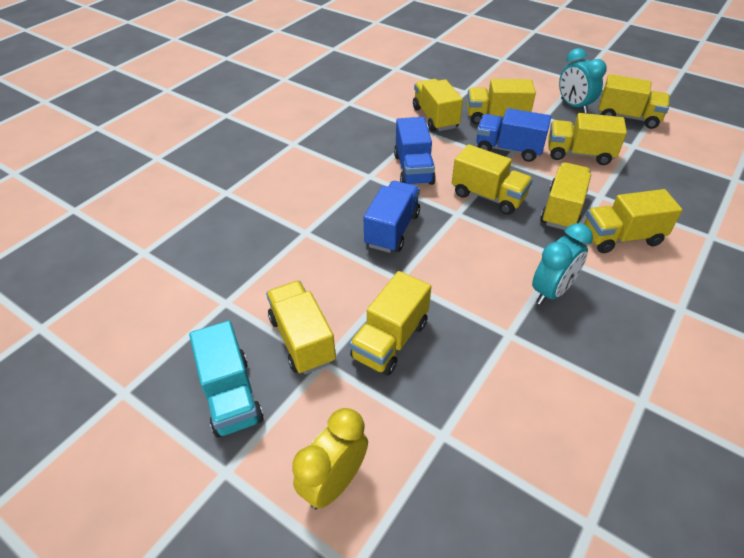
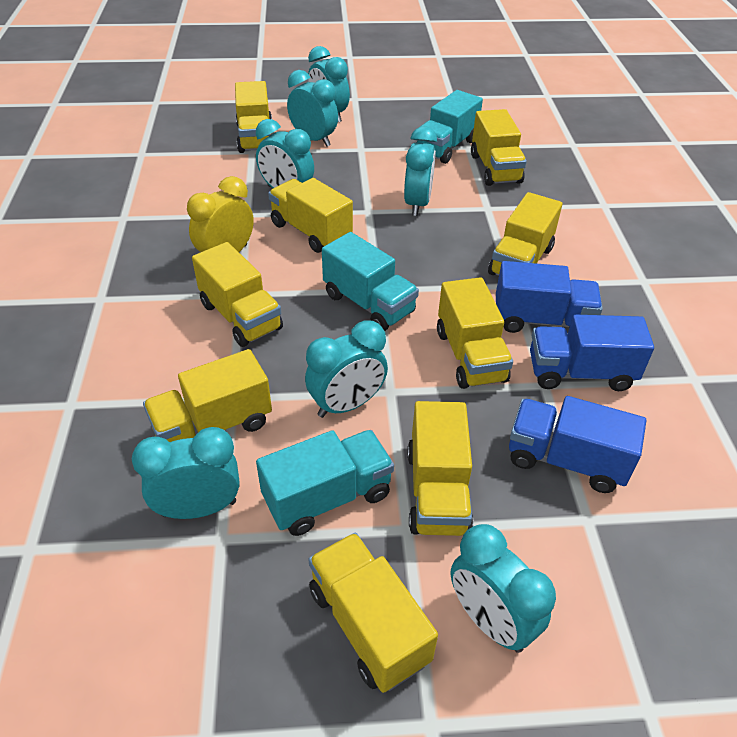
turquoise clock: [532,223,593,305] [559,48,607,113] = 2 -> [132,427,240,519] [256,119,314,188] [287,70,338,147] [305,320,388,418] [308,46,350,122] [404,126,437,216] [451,524,556,653] = 7
turquoise truck: [189,321,264,438] = 1 -> [256,430,394,536] [322,232,419,331] [416,90,483,164] = 3

